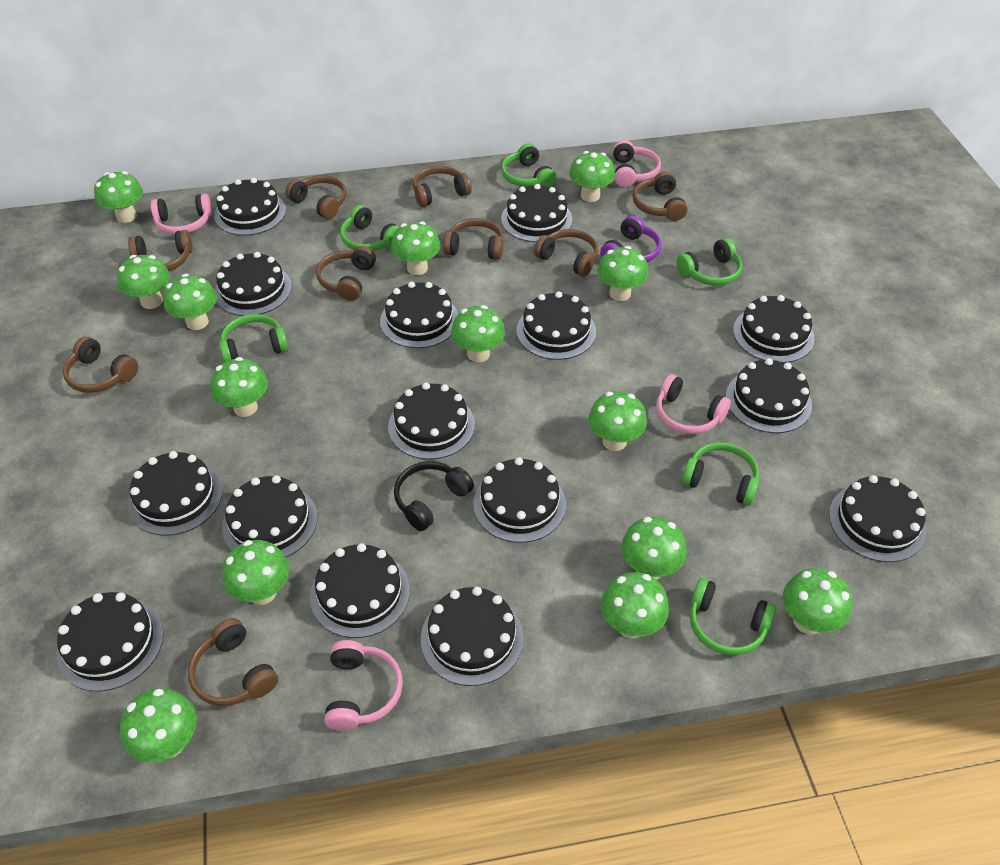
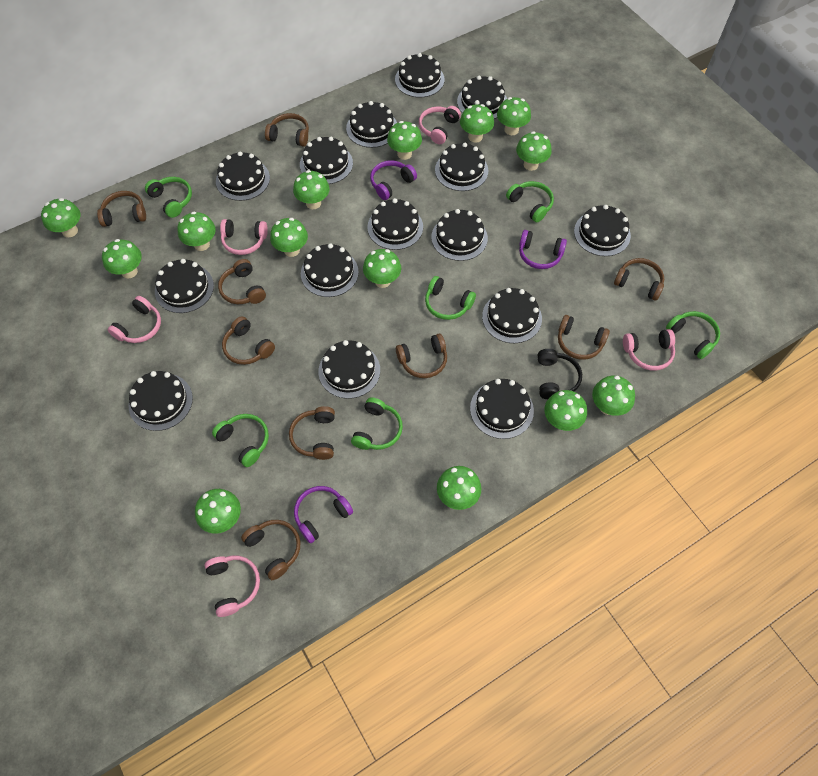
pink headphones: [151,194,212,234] [325,640,403,731] [613,140,661,187] [656,374,731,434] = 4 -> [108,296,161,343] [204,555,260,617] [220,219,268,255] [419,106,461,144] [623,329,675,371] = 5
purple headphones: [600,215,661,262] = 1 -> [294,486,353,543] [370,160,417,200] [519,230,567,269] = 3

